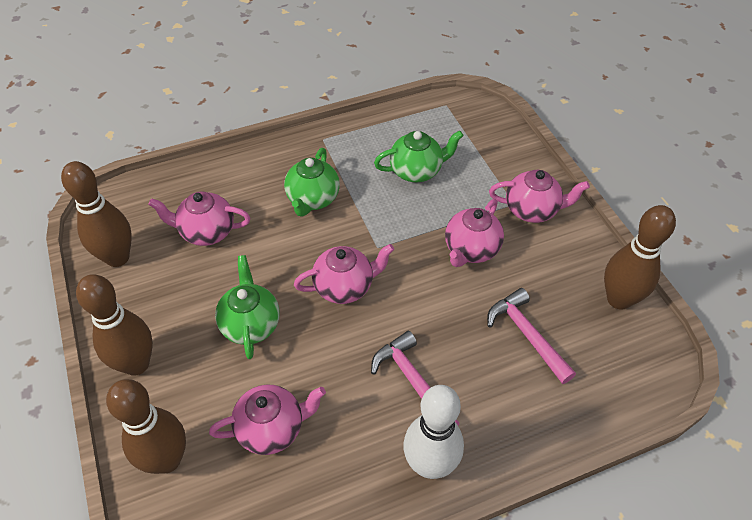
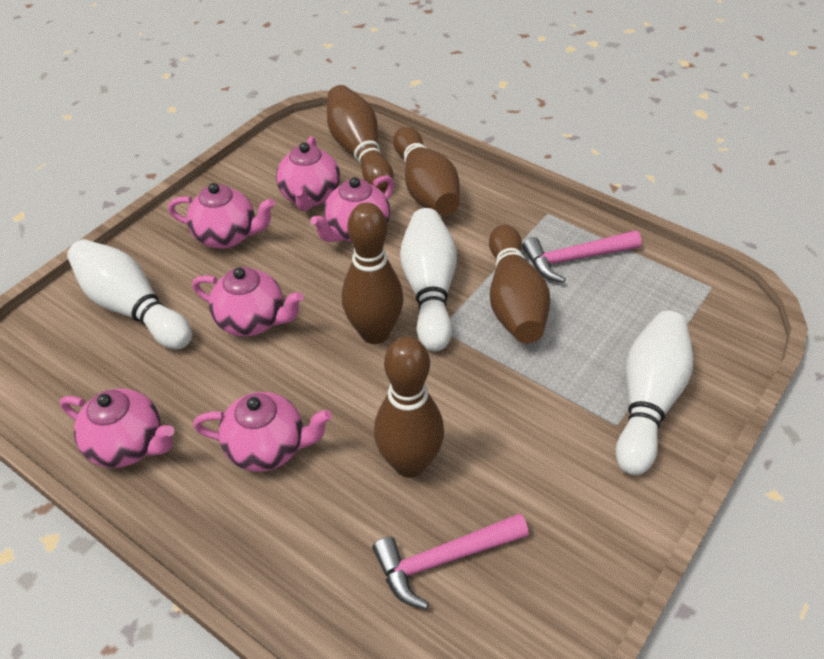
brown bowling pin: [61,161,132,267] [76,274,153,376] [106,379,186,474] [604,205,676,310] = 4 -> [327,85,393,191] [342,203,404,344] [374,337,444,478] [393,127,460,216] [489,225,550,343] = 5
green teapot: [215,255,280,359] [284,148,340,217] [374,130,463,182] = 3 -> none = 0
pink teapot: [148,192,250,246] [209,385,326,455] [294,244,394,304] [445,199,504,267] [489,170,590,223] = 5 -> [60,389,174,468] [168,183,275,249] [192,267,303,336] [193,392,332,472] [276,136,340,211] [310,175,394,242] = 6
white bowling pin: [403,385,464,479] = 1 -> [67,239,192,349] [400,208,457,351] [616,311,693,475] = 3

